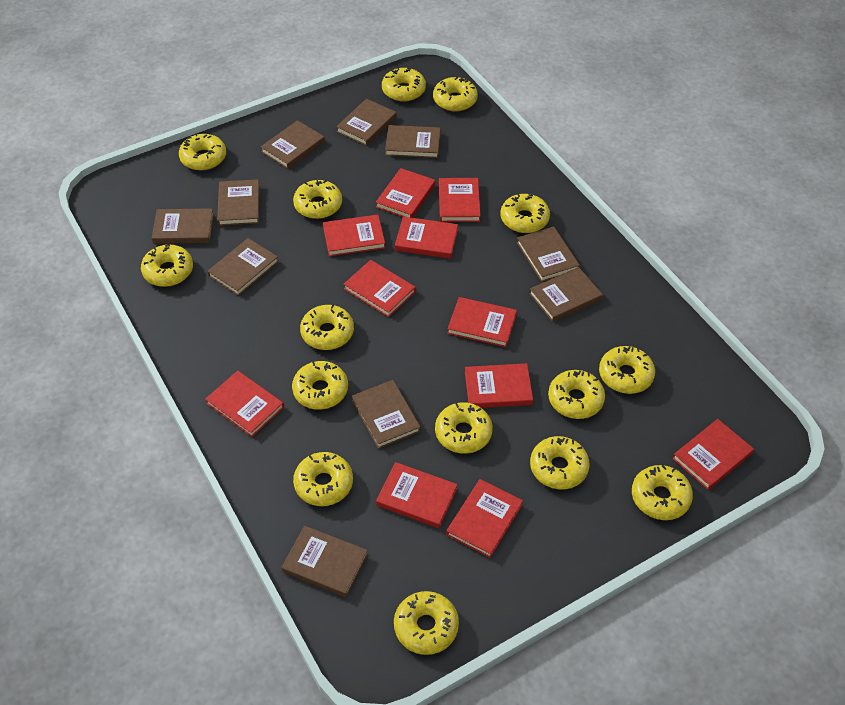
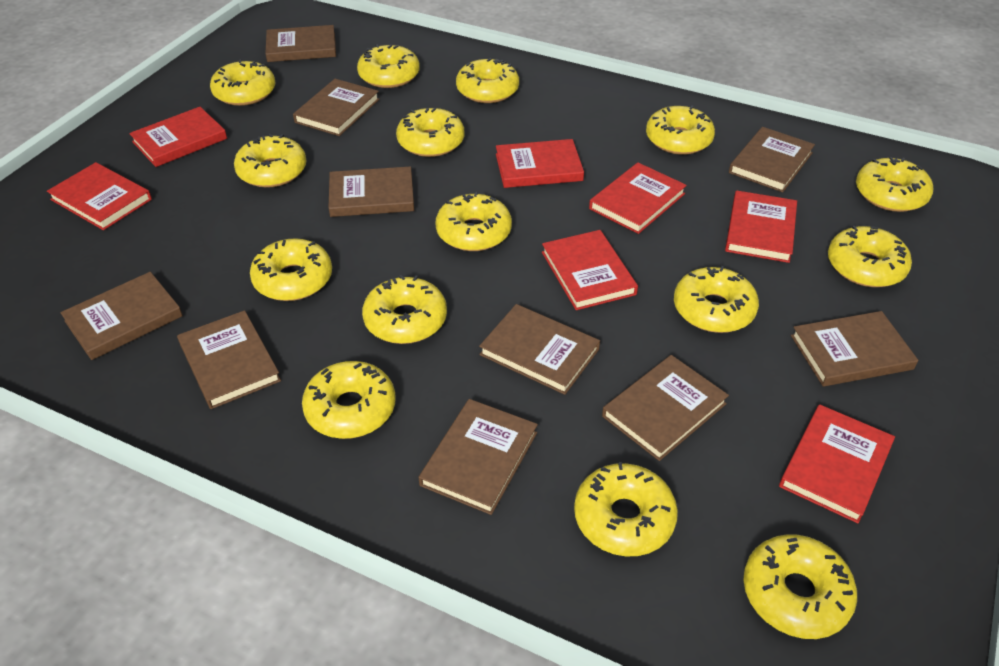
red book: [205,370,284,437] [323,214,385,257] [343,260,416,317] [376,168,435,218] [376,462,457,528] [395,216,458,259] [439,178,481,222] [446,479,523,558] [447,297,517,347] [465,363,533,408] [672,419,754,490] = 11 -> [47,162,152,230] [129,107,227,167] [496,139,584,188] [542,230,638,310] [589,163,687,234] [725,190,797,263] [779,404,895,523] = 7

